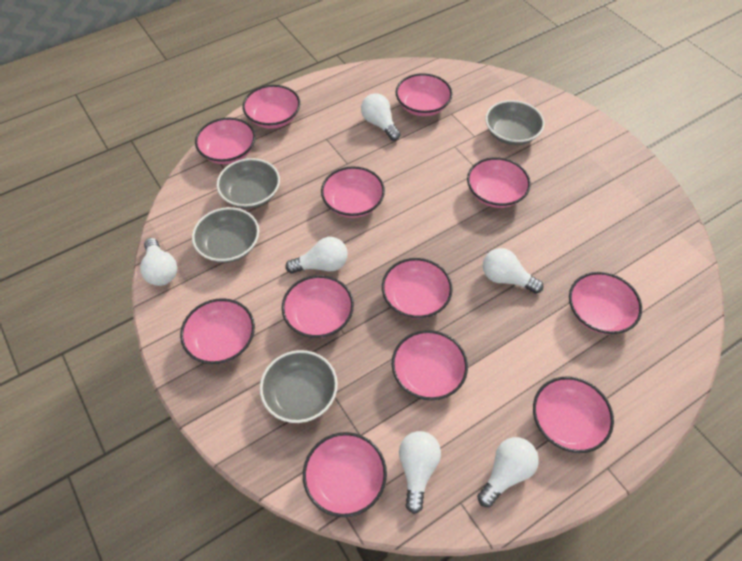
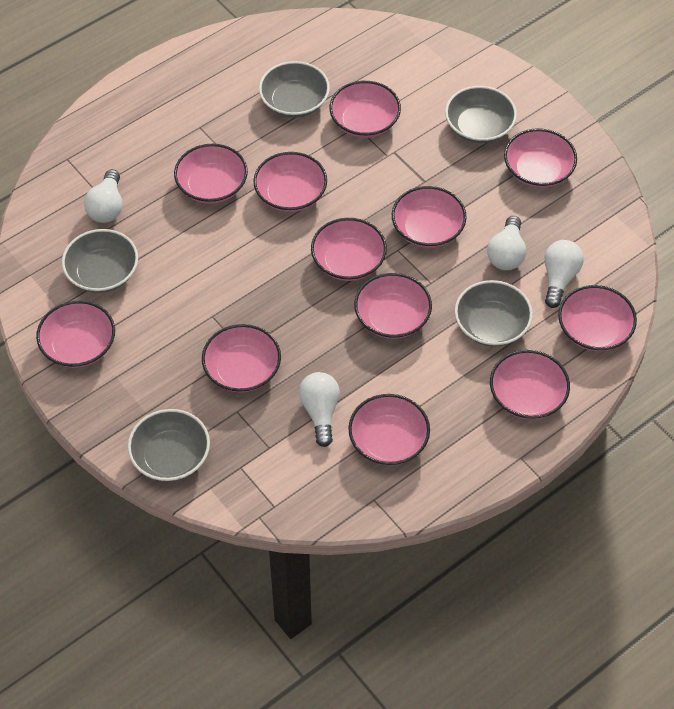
grey bowl: [192,207,259,263] [217,158,280,209] [260,350,338,423] [485,100,545,145] = 4 -> [62,229,138,293] [128,409,210,481] [259,61,330,118] [445,86,517,143] [455,280,533,347] = 5
white light bulb: [140,238,177,286] [285,237,348,274] [361,93,401,141] [399,431,441,514] [477,437,539,507] [483,248,544,294] = 6 -> [84,169,122,223] [299,372,340,447] [487,216,526,270] [544,240,584,308] = 4

